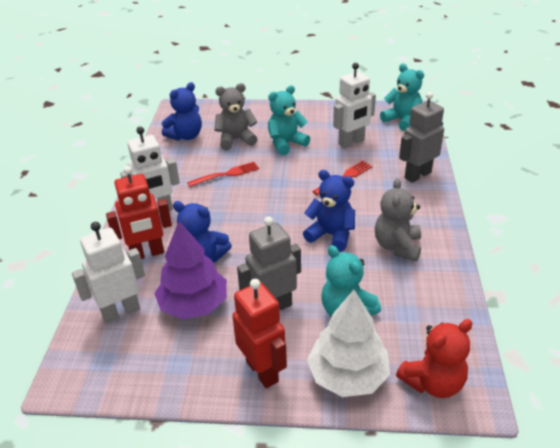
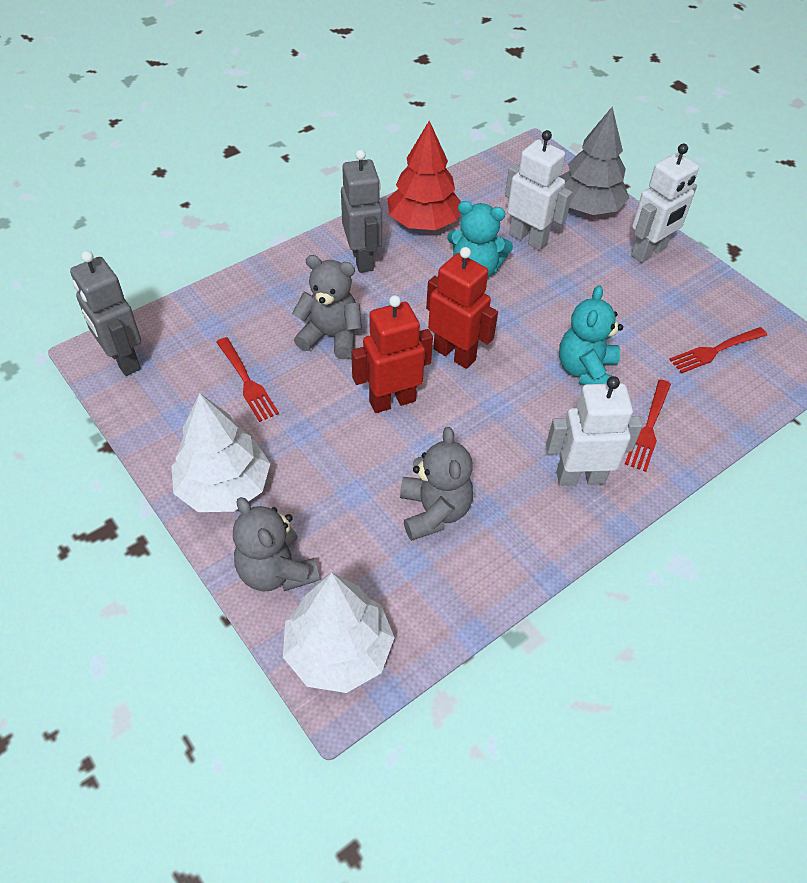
blue teddy bear: [162,82,202,141] [173,201,232,262] [303,170,355,252] = 3 -> none = 0
grey teddy bear: [214,83,257,150] [375,178,421,261] = 2 -> [233,497,320,592] [292,255,362,359] [400,427,473,541] = 3
grey tree: none = 0 -> [559,107,629,215] = 1
purple tree: [154,221,227,319] = 1 -> none = 0
red fork: [187,162,259,187] [312,161,373,195] = 2 -> [216,337,279,422] [625,379,671,472] [669,327,767,374] = 3
red teddy bear: [396,319,473,398] = 1 -> none = 0
red tree: none = 0 -> [387,121,461,230] = 1
turquoise teddy bear: [268,85,310,155] [322,245,381,317] [380,64,424,131] = 3 -> [447,201,513,277] [559,285,623,386] = 2
white tree: [307,290,390,397] = 1 -> [171,393,270,512] [283,573,395,693] = 2

